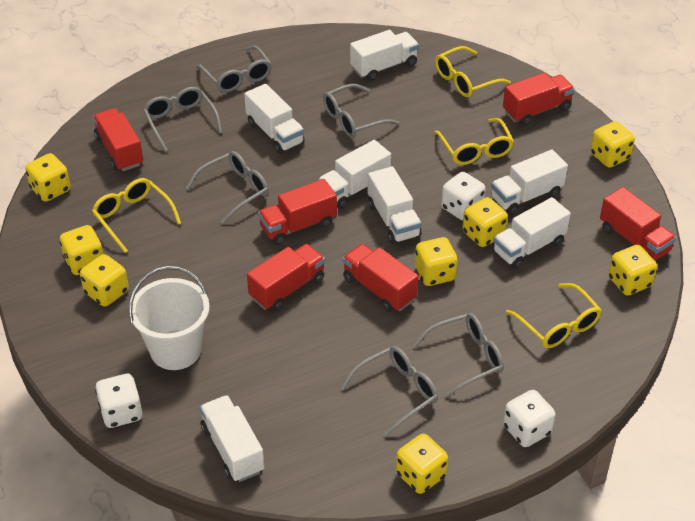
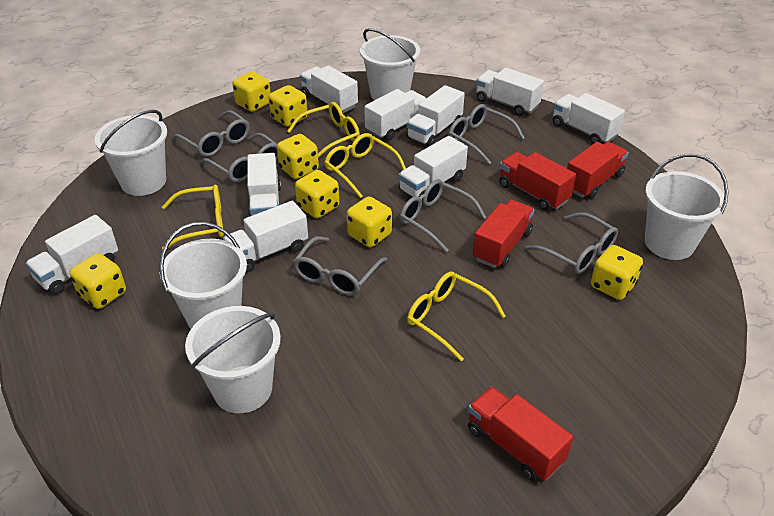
red truck: [93,108,143,171] [247,244,325,311] [258,179,337,245] [343,244,419,312] [503,73,575,125] [600,187,676,261] = 6 -> [468,386,573,481] [473,200,534,268] [499,152,576,211] [567,142,629,199] = 4
white bucket: [129,266,210,370] = 1 -> [95,110,167,196] [159,222,247,329] [185,306,281,413] [360,28,420,100] [645,154,729,260] = 5
white dice: [95,374,142,428] [441,172,485,221] [503,390,556,447] = 3 -> none = 0
white truck: [200,395,264,482] [244,84,305,154] [318,140,391,209] [350,30,419,81] [368,166,422,244] [491,149,568,215] [493,197,571,269] = 7 -> [25,215,118,295] [223,201,308,272] [247,153,281,217] [300,65,358,113] [364,89,426,141] [398,136,468,203] [407,85,465,147] [476,67,544,116] [553,93,625,144] = 9
yellow dice: [25,153,71,202] [60,225,103,275] [80,254,129,307] [396,434,448,494] [415,237,458,286] [462,197,508,247] [590,121,635,168] [608,245,657,296] = 8 -> [70,253,126,309] [232,72,271,112] [269,85,307,127] [277,134,319,179] [295,170,339,218] [347,197,392,247] [591,245,643,300] = 7

